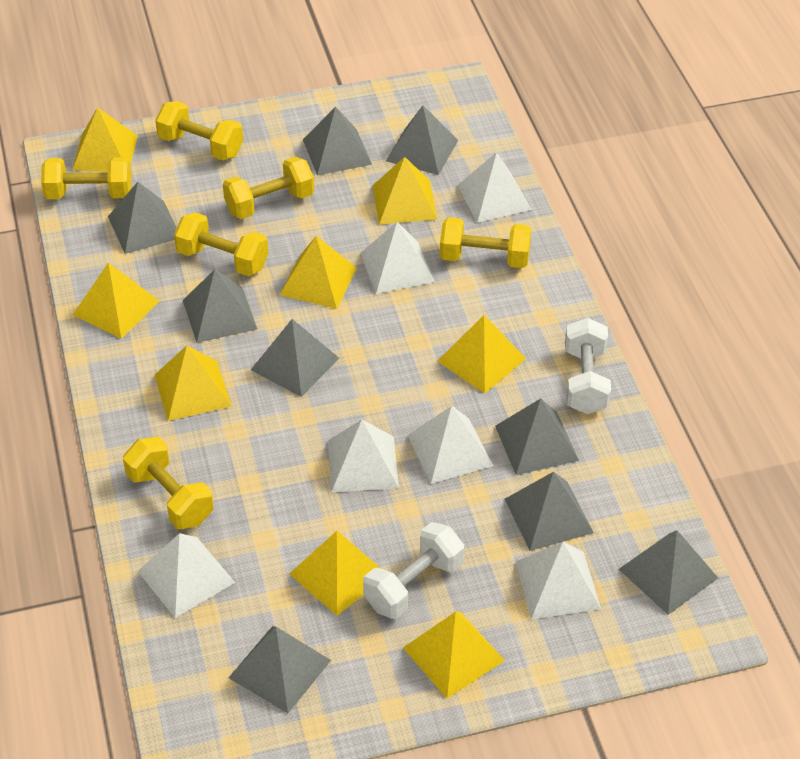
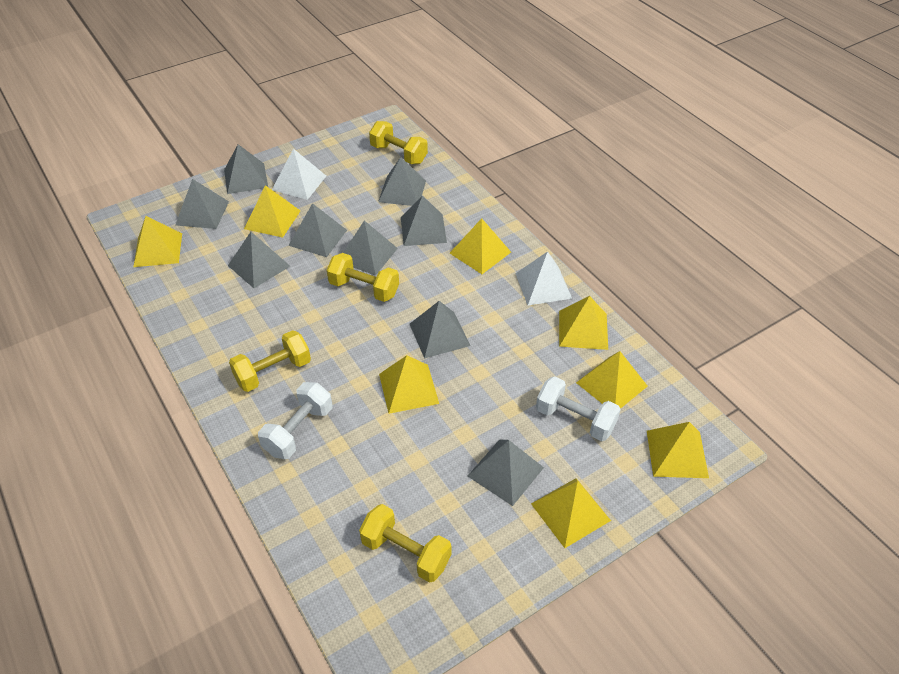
white pyramid: [138,533,235,618] [328,420,399,492] [361,222,434,294] [408,406,493,484] [457,152,532,223] [516,542,601,619] = 6 -> [272,149,326,200] [515,251,572,306] = 2
yellow dumbbell: [41,157,132,199] [123,437,214,529] [155,101,243,160] [174,212,268,276] [223,157,314,219] [440,217,531,268] = 6 -> [229,330,311,392] [327,253,399,302] [359,504,452,583] [369,121,428,164] = 4

